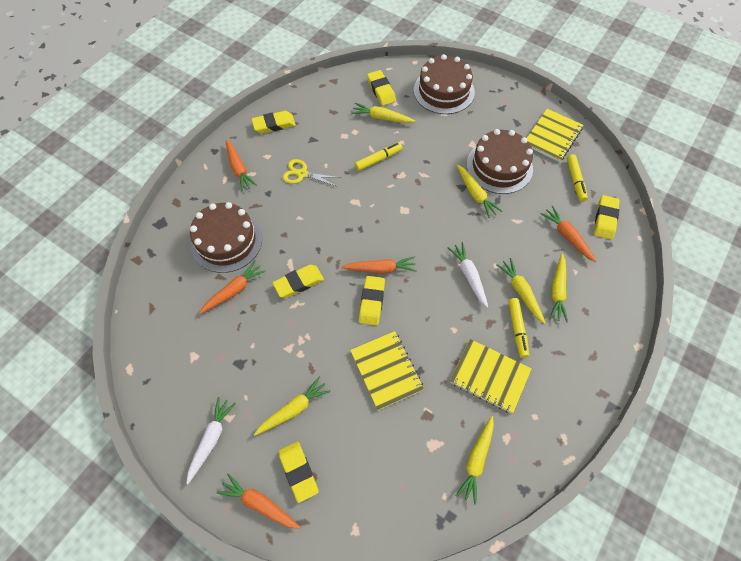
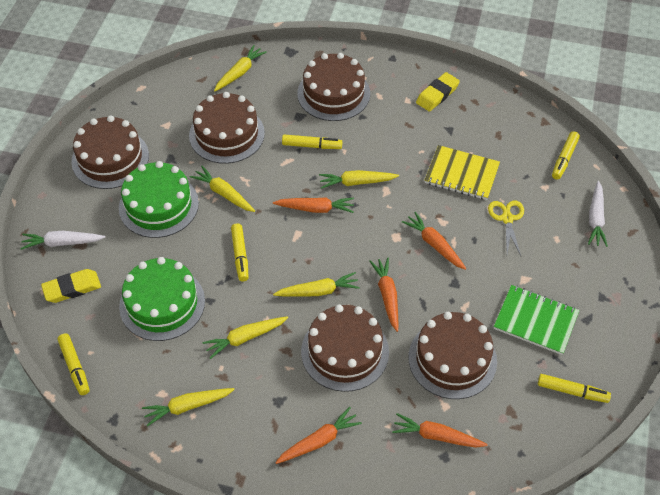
brown cake: [190,202,262,273] [414,54,475,114] [467,129,533,194] = 3 -> [71,115,149,189] [189,92,265,164] [297,53,370,121] [301,304,389,392] [408,312,497,399] = 5
green cake: none = 0 -> [119,161,199,238] [119,257,205,341] = 2
green notebook: none = 0 -> [494,285,579,355] = 1
yellow eraser: [252,111,296,133] [273,265,324,298] [278,442,319,503] [359,276,385,326] [367,70,396,106] [594,195,620,239] = 6 -> [41,269,101,303] [416,72,460,112] = 2
yellow marker: [355,143,403,171] [508,298,529,358] [567,154,588,202] = 3 -> [57,334,90,395] [231,223,249,281] [282,134,342,149] [538,374,611,403] [552,131,580,180] = 5
yellow notebook: [350,331,424,410] [450,339,532,414] [527,108,583,162] = 3 -> [424,145,500,200] = 1

